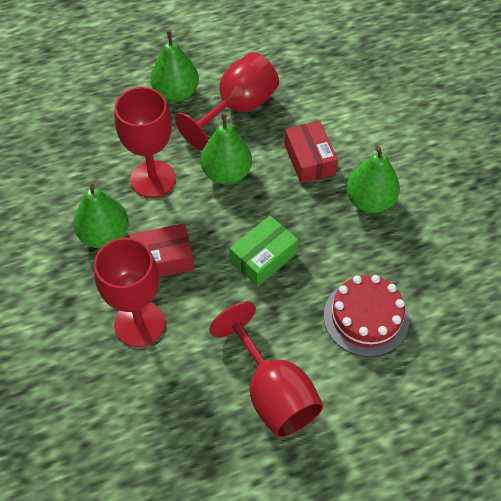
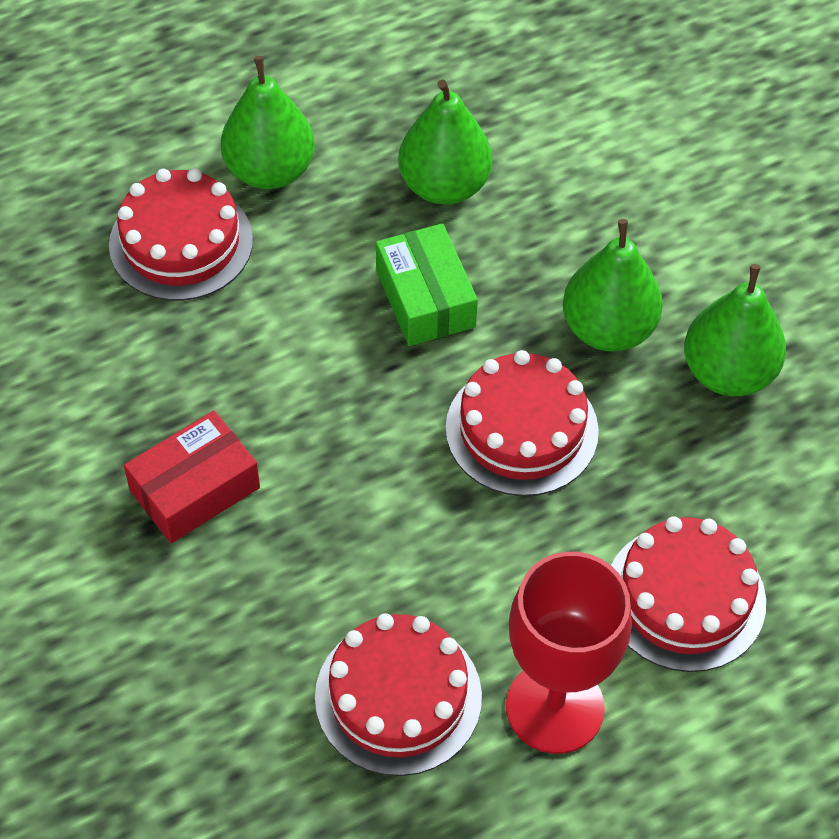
red box: [129,223,194,277] [284,121,338,183] = 2 -> [124,411,260,543] = 1
red cake: [324,275,409,357] = 1 -> [109,168,253,301] [315,613,482,776] [446,350,599,496] [611,516,766,672] = 4
red goblet: [94,237,165,347] [115,87,176,198] [175,52,279,151] [209,301,324,438] = 4 -> [506,552,632,754] = 1

